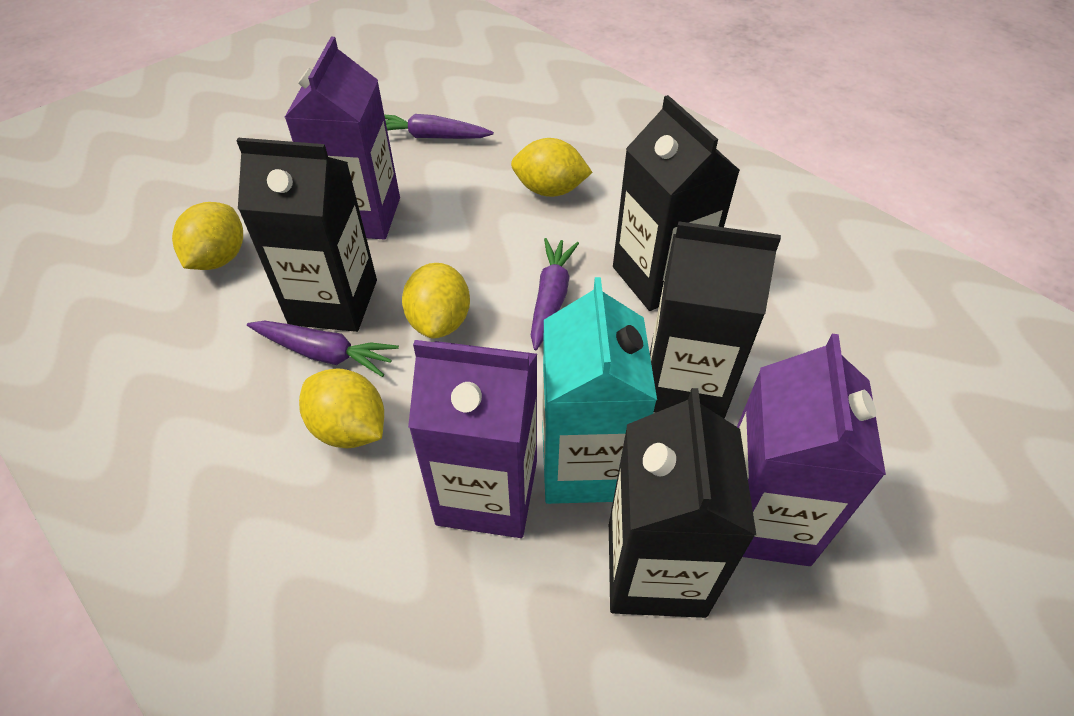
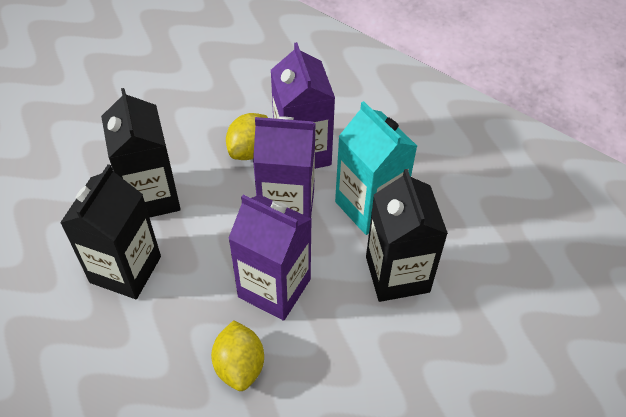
black carton: [236,138,377,332] [609,388,756,618] [613,95,740,311] [650,221,781,419] = 4 -> [60,164,161,299] [101,88,181,218] [366,169,448,302] = 3
purple carrot: [247,321,399,377] [384,114,494,139] [531,238,579,350] = 3 -> none = 0
yellow lemon: [172,202,243,270] [299,368,384,448] [402,263,470,339] [511,138,593,197] = 4 -> [211,320,264,391] [226,113,268,160] = 2

